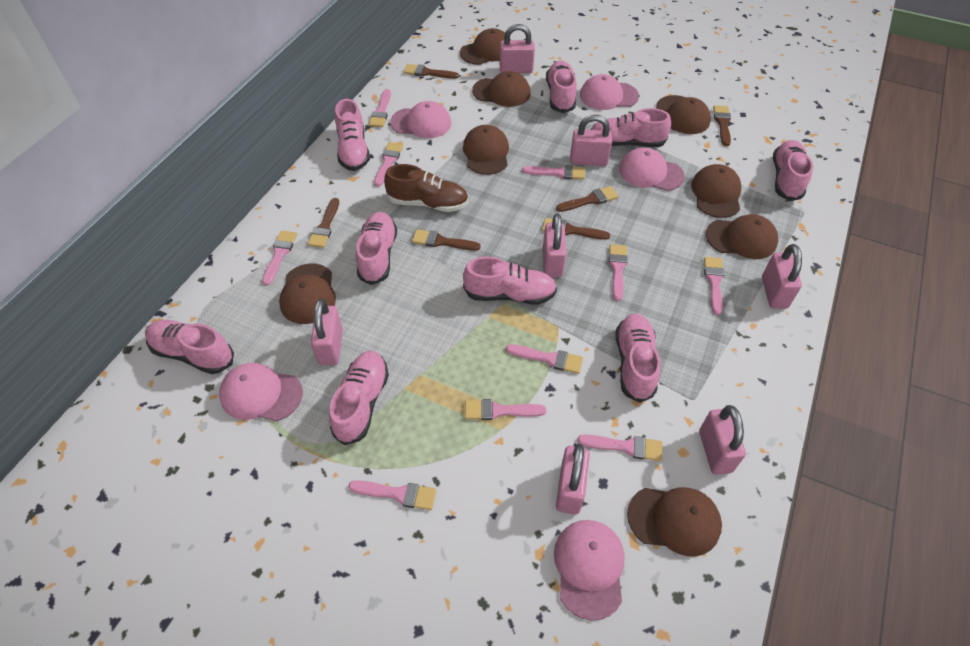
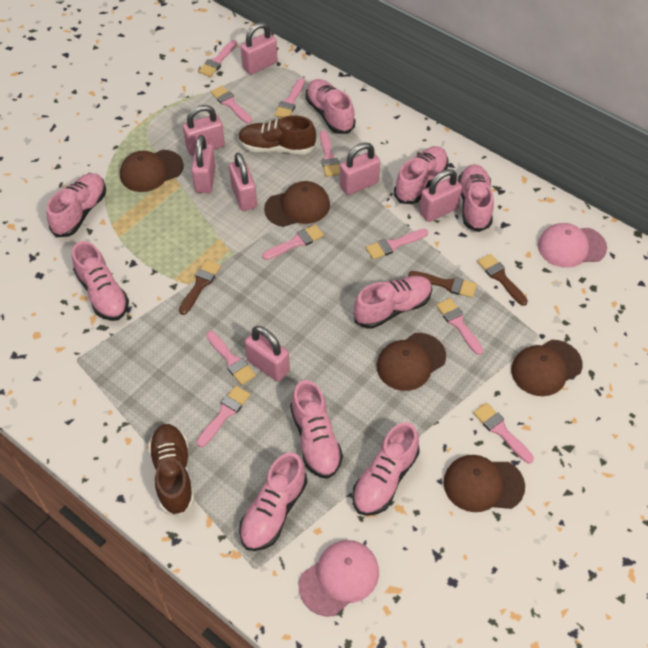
brown brush: [308,198,339,248] [404,64,459,79] [412,229,481,251] [542,218,610,240] [556,186,619,212] [713,105,731,146] = 6 -> [179,260,221,315] [408,271,477,298] [477,254,528,306] = 3
brown cap: [279,263,336,324] [460,28,511,65] [463,125,509,175] [472,71,530,107] [627,488,722,556] [656,95,711,134] [691,164,741,218] [706,214,778,259] = 8 -> [120,150,183,192] [264,181,330,227] [377,333,446,391] [443,455,525,512] [511,340,583,396] = 5
brown shoe: [384,164,468,212] = 1 -> [148,424,194,517] [238,115,316,154] = 2
pink cap: [219,363,303,421] [390,101,451,138] [554,520,625,621] [580,74,639,110] [619,147,685,191] = 5 -> [299,540,379,617] [538,223,607,268] = 2

